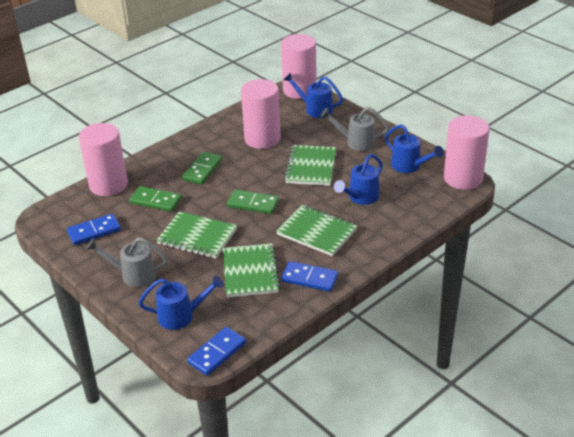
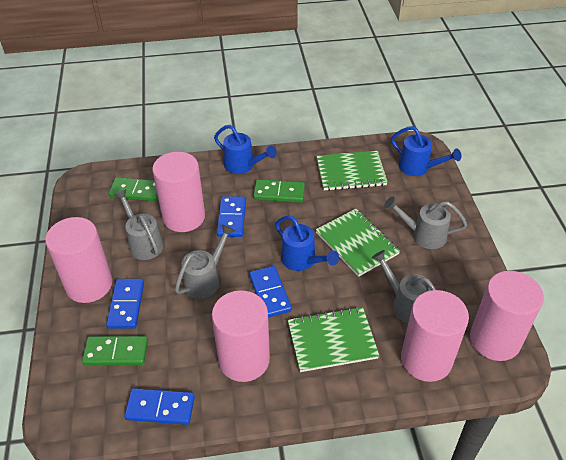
blue domino: [67,214,121,245] [187,327,246,376] [281,261,338,292] = 3 -> [106,279,144,329] [124,388,195,425] [217,196,246,237] [249,266,292,318] = 4
blue watering can: [138,275,224,330] [284,72,343,118] [334,154,383,205] [385,124,444,173] = 4 -> [214,125,277,174] [275,216,339,271] [391,126,462,176] = 3
green notebook: [156,211,237,259] [223,243,280,298] [276,205,357,256] [284,145,336,186] = 4 -> [288,307,379,372] [316,209,400,277] [317,151,388,191] = 3
grey watering can: [86,237,168,287] [320,107,389,151] = 2 -> [114,189,164,260] [175,224,235,299] [372,250,436,324] [384,197,467,249] = 4
pink cylinder: [79,123,128,196] [241,79,281,149] [281,34,317,99] [444,115,490,190] = 4 -> [45,217,112,303] [152,152,205,232] [212,290,270,382] [401,290,469,382] [470,271,544,361] = 5

